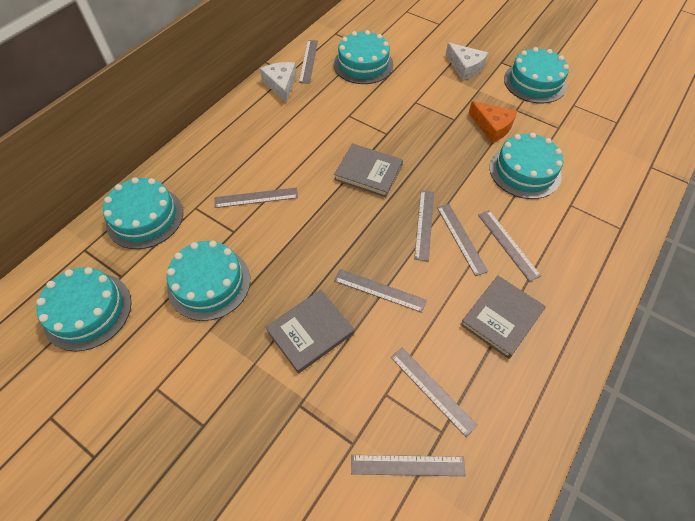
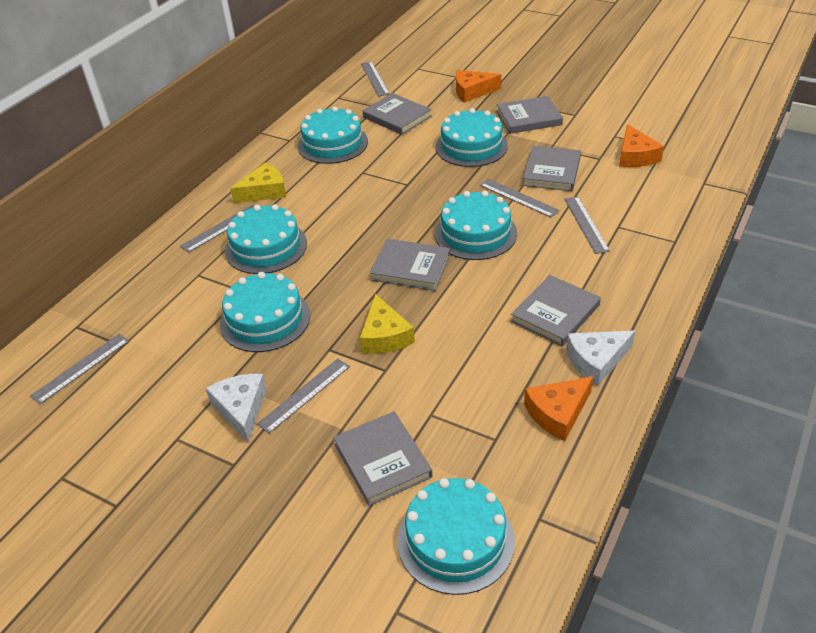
grey book: [265,290,354,374] [334,143,403,197] [460,275,546,359] = 3 -> [333,411,433,506] [363,93,432,135] [370,239,450,291] [496,96,563,134] [511,275,601,346] [523,146,581,191] = 6
grey ruler: [214,188,298,208] [299,40,318,84] [334,269,427,313] [351,455,466,476] [391,347,478,437] [414,190,434,261] [437,204,488,276] [478,210,541,282] = 8 -> [30,334,129,404] [180,205,254,253] [257,358,350,433] [361,61,389,97] [480,179,560,218] [564,196,610,254] = 6
orange cheese: [468,101,517,143] = 1 -> [456,70,501,103] [524,376,593,441] [619,124,664,167] = 3
yellow cheese: none = 0 -> [230,163,286,203] [360,294,415,354] = 2

